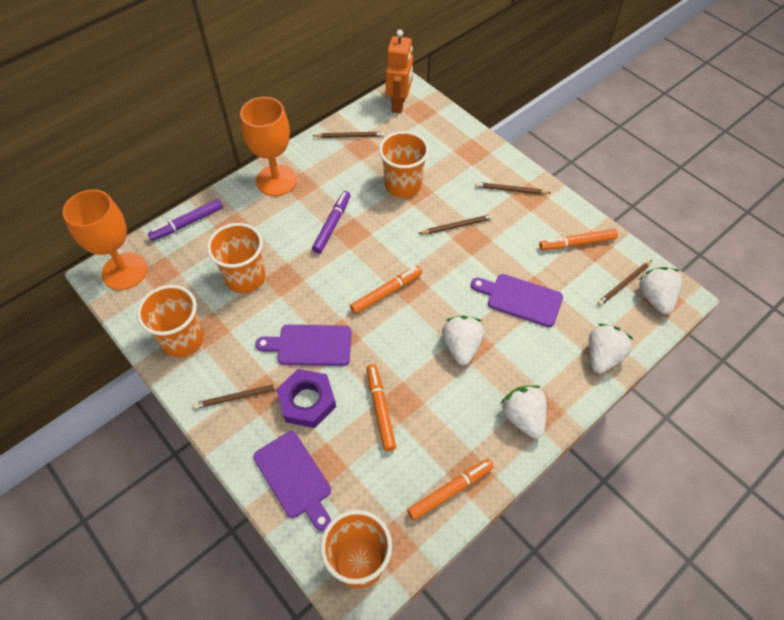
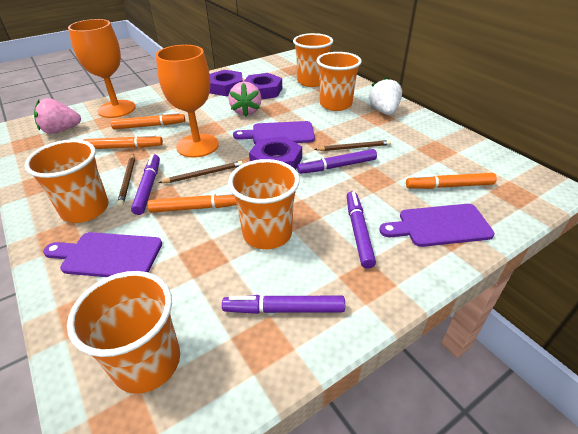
brown pencil: [193,384,281,409] [313,132,384,138] [419,214,493,234] [475,182,550,194] [597,260,653,306] = 5 -> [117,154,135,206] [159,161,243,183] [314,140,391,151] = 3
orange cup: [137,285,204,358] [207,223,266,293] [320,510,392,588] [379,131,429,198] = 4 -> [24,139,109,223] [67,271,180,394] [228,159,300,249] [293,33,333,87] [317,52,362,111] = 5
orange robot: [386,30,413,114] = 1 -> none = 0
pink strawberry: none = 0 -> [34,98,81,134] [229,82,261,117] = 2
purple marker: [148,199,223,241] [312,191,351,254] = 2 -> [131,154,160,215] [222,295,345,314] [297,149,377,174] [347,191,376,269] = 4
purple nut: [276,369,336,428] = 1 -> [210,70,243,96] [244,73,282,99] [249,136,302,170] = 3
white strawberry: [442,316,484,365] [500,385,547,438] [589,323,634,373] [639,267,682,314] = 4 -> [369,77,402,115] = 1

